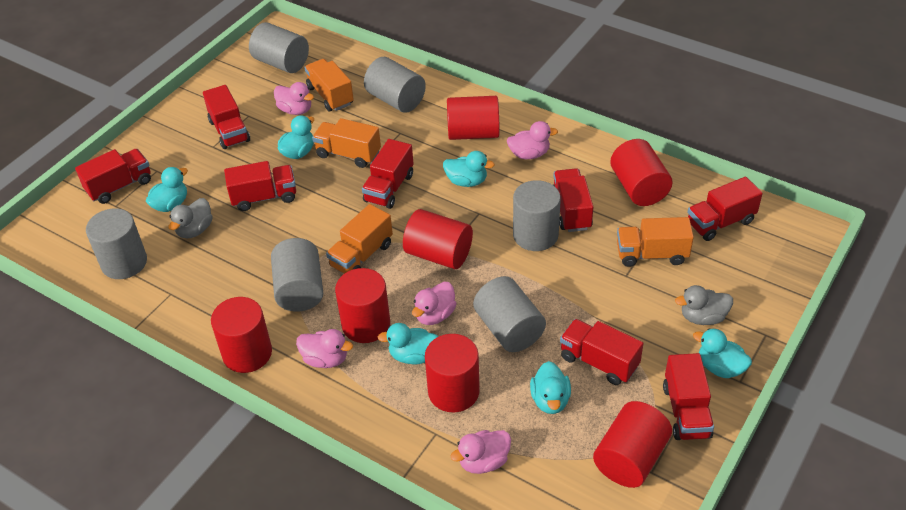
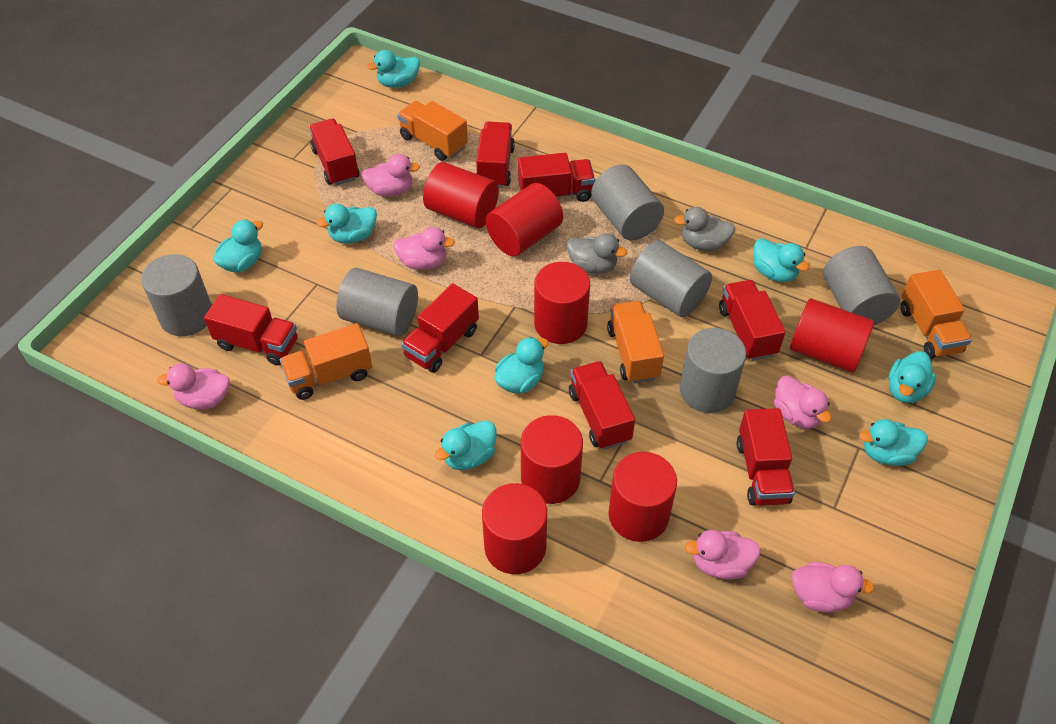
pink duck: [274,82,314,115] [296,329,353,368] [412,282,456,325] [451,430,511,474] [507,121,558,159] = 5 -> [157,364,230,410] [362,154,420,197] [393,227,455,270] [685,530,761,579] [774,376,831,429] [792,562,875,613] = 6
turquoise duck: [146,167,188,212] [278,115,314,159] [378,323,438,364] [443,151,495,187] [530,361,571,414] [693,329,752,378] = 6 -> [213,220,263,272] [317,204,377,244] [367,50,420,88] [435,420,496,470] [494,337,549,393] [753,238,809,282] [859,419,927,466] [888,351,936,403] = 8

